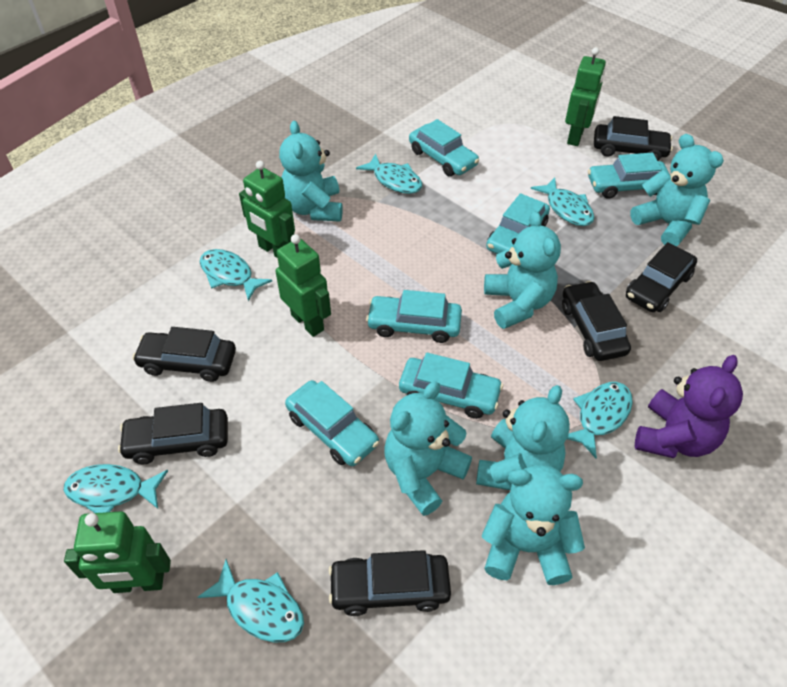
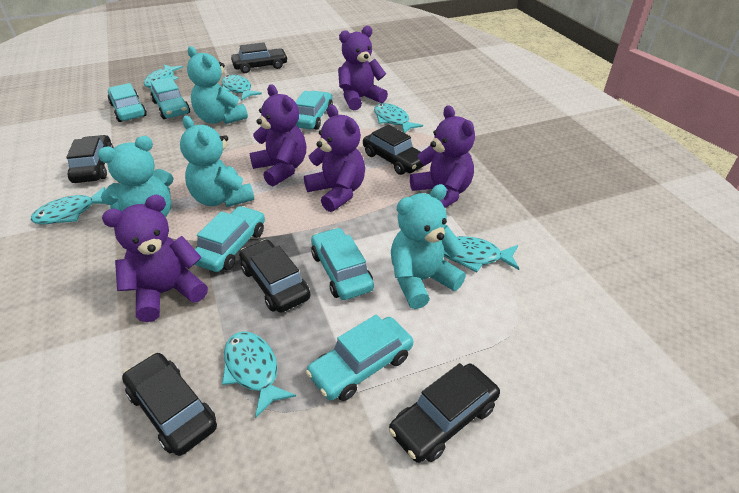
green robot: [64,511,171,593] [239,161,295,258] [276,234,331,337] [565,47,606,146] = 4 -> none = 0
purple teddy bear: [635,355,743,458] = 1 -> [102,195,208,322] [250,84,306,187] [304,105,365,212] [338,26,388,110] [410,105,475,208] = 5
turquoise teddy bear: [279,121,343,222] [384,381,472,516] [476,385,570,490] [482,465,585,585] [484,211,561,329] [630,134,724,246] = 6 -> [98,136,174,217] [180,116,254,207] [187,46,248,124] [391,184,466,309] = 4

